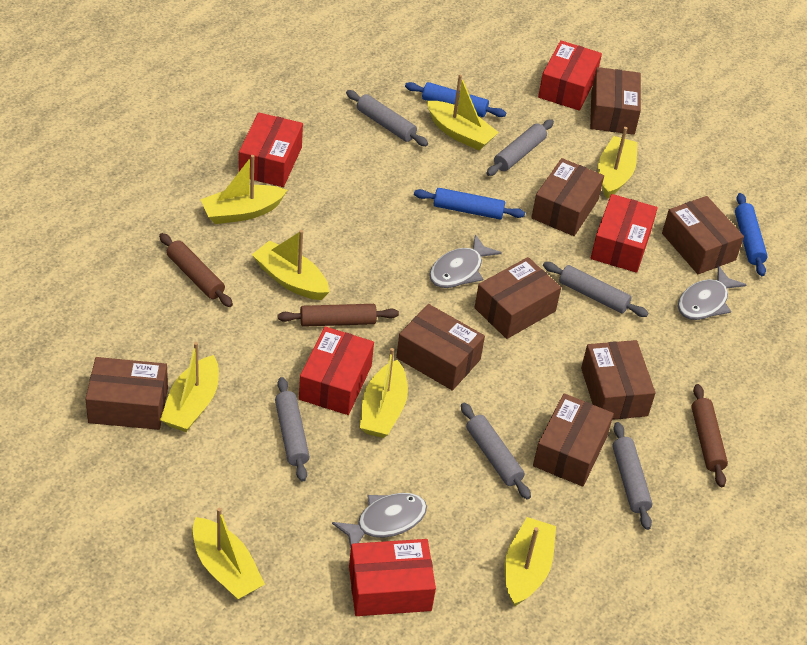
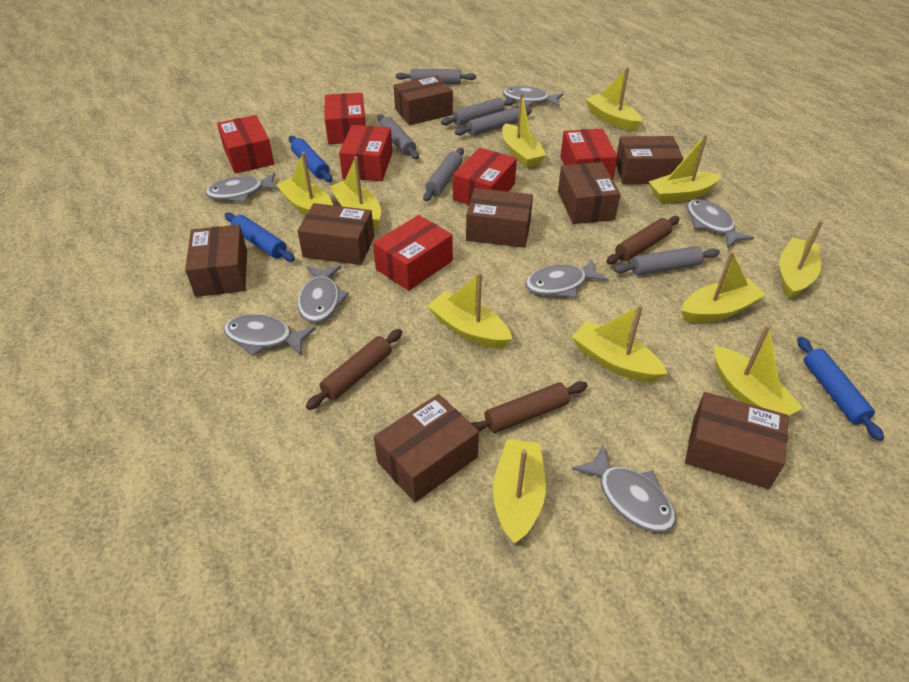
grey fish: [332,493,427,548] [429,234,502,288] [678,266,746,320] = 3 -> [205,172,279,202] [224,314,316,356] [298,265,349,323] [503,86,564,107] [525,259,609,298] [572,445,676,532] [687,199,754,248] = 7
red box: [239,112,303,187] [299,326,374,415] [349,539,436,616] [538,40,602,111] [591,194,658,273] = 5 -> [217,115,274,174] [325,93,366,144] [339,125,393,181] [373,215,453,291] [453,148,517,205] [561,128,617,180] = 6
yellow boat: [160,342,219,432] [193,508,265,600] [200,155,287,224] [252,230,329,300] [360,348,408,438] [427,75,499,150] [504,517,556,607] [598,127,637,198] = 8 -> [276,152,333,216] [329,157,381,229] [427,272,512,348] [493,439,546,544] [502,93,546,168] [572,305,668,382] [585,67,642,131] [648,135,722,203] [681,251,766,323] [714,325,803,415] [779,220,823,299] = 11

